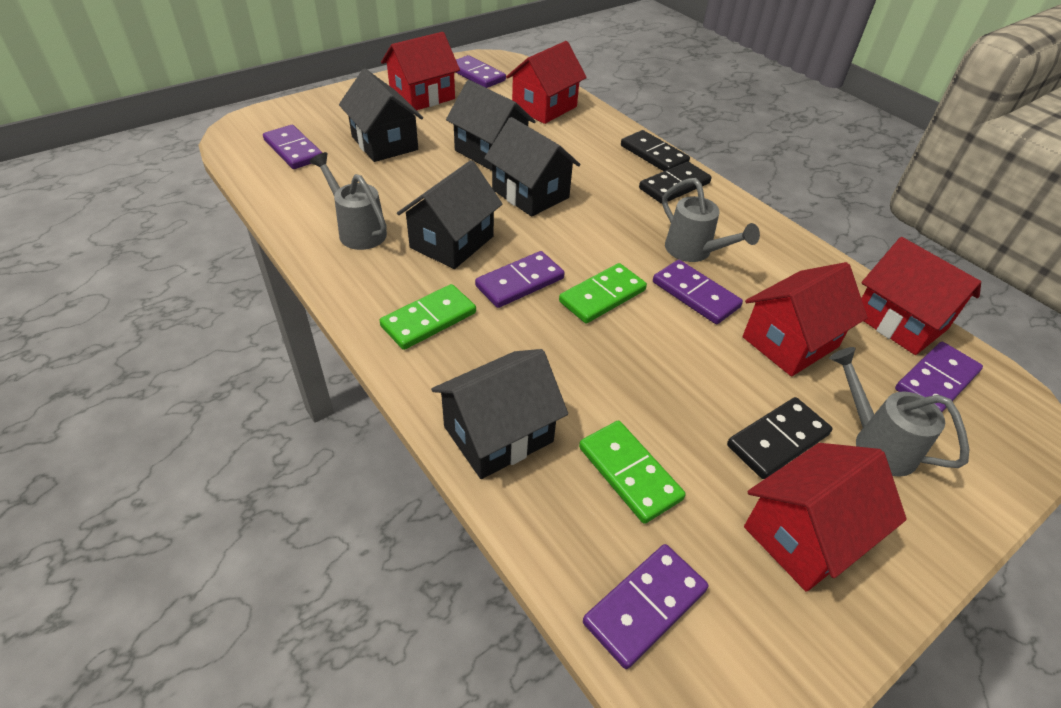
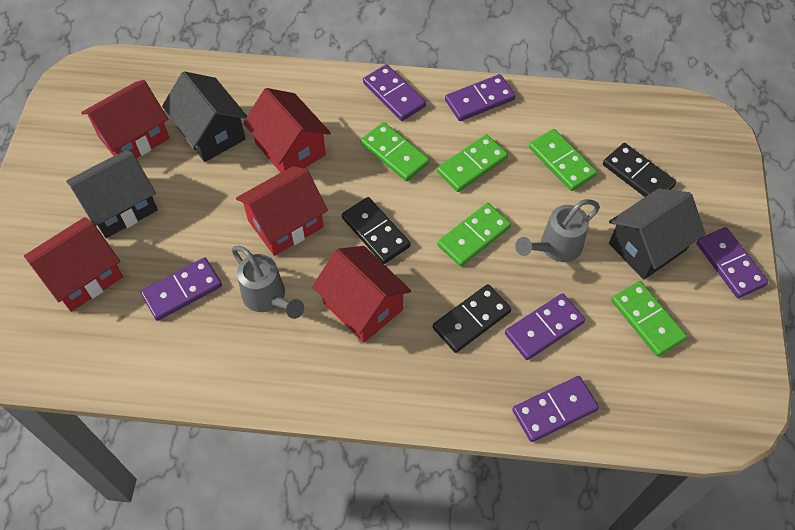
black house: [339,69,423,162] [397,160,502,269] [431,349,568,479] [446,80,536,171] [484,117,580,217] = 5 -> [66,150,158,238] [162,71,247,162] [609,189,706,280] = 3
green domino: [380,284,476,350] [559,263,647,323] [579,421,685,524] = 3 -> [361,122,430,181] [437,134,508,192] [437,203,511,267] [529,129,597,191] [611,281,687,357] = 5
grey watering can: [310,152,387,250] [662,178,760,262] [829,347,969,477] = 3 -> [231,246,304,319] [515,199,600,262] = 2

